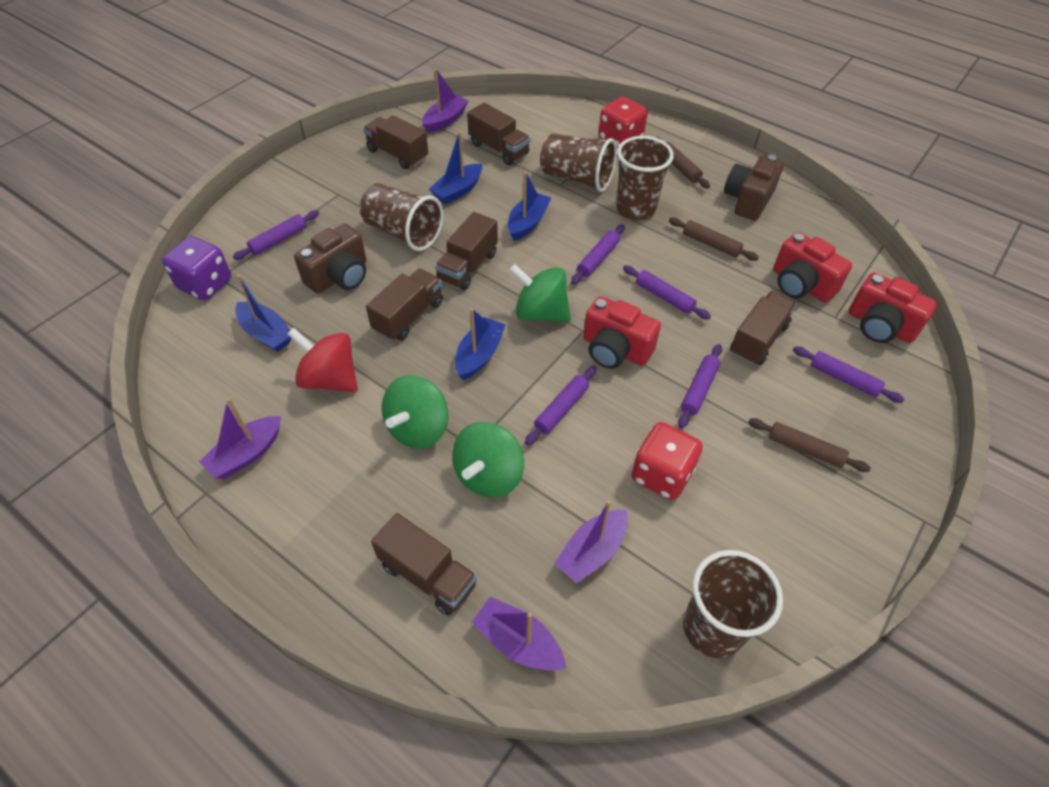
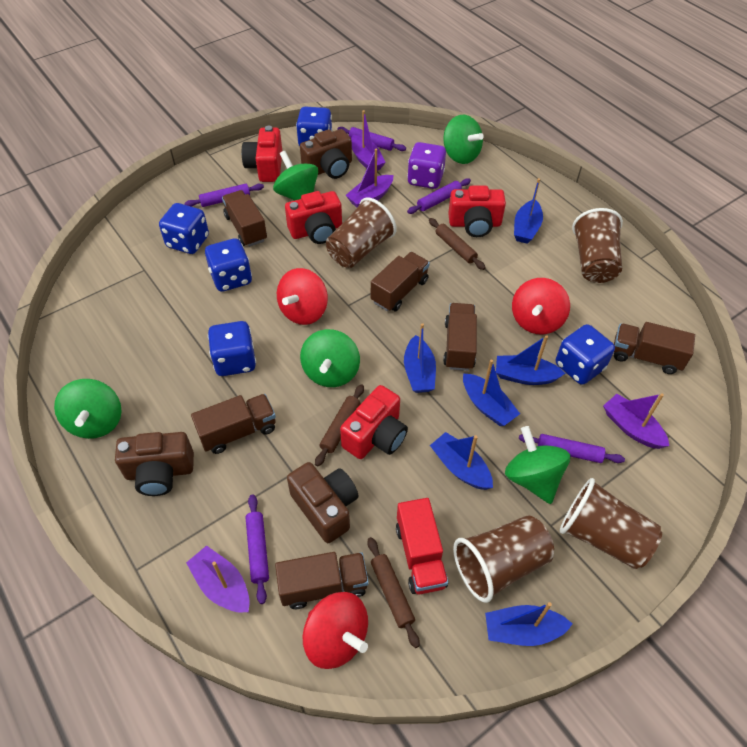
blue boat: [235,274,292,352] [429,131,482,204] [455,308,505,380] [508,172,551,241] = 4 -> [404,323,436,393] [430,432,493,490] [463,359,520,426] [485,602,572,646] [496,335,565,385] [514,178,543,244] = 6
blue dice: none = 0 -> [159,203,209,254] [205,238,252,292] [208,321,256,376] [296,106,332,147] [556,324,615,385] = 5
brown camera: [294,223,367,294] [724,155,784,221] = 2 -> [115,432,194,496] [287,462,359,543] [300,129,352,179] = 3
green spinning top: [382,375,448,449] [452,422,524,498] [509,264,571,322] = 3 -> [54,379,122,439] [273,151,318,201] [300,329,360,387] [443,115,484,164] [505,426,570,504] = 5
purple rolling pin: [233,210,319,260] [525,366,597,445] [571,224,625,285] [623,265,711,320] [678,344,722,428] [793,346,904,403] = 6 -> [184,184,264,207] [246,494,269,604] [337,127,406,151] [407,178,471,214] [519,434,625,463] = 5
red camera: [583,296,661,369] [773,232,852,302] [849,273,937,343] = 3 -> [242,126,282,182] [285,191,342,244] [340,385,408,459] [448,186,506,237] = 4
red dice: [599,97,648,149] [631,422,703,500] = 2 -> none = 0
red spinning top: [288,328,358,392] = 1 -> [277,268,328,325] [303,592,368,669] [512,278,570,334] = 3
red truck: none = 0 -> [396,498,448,594] = 1

